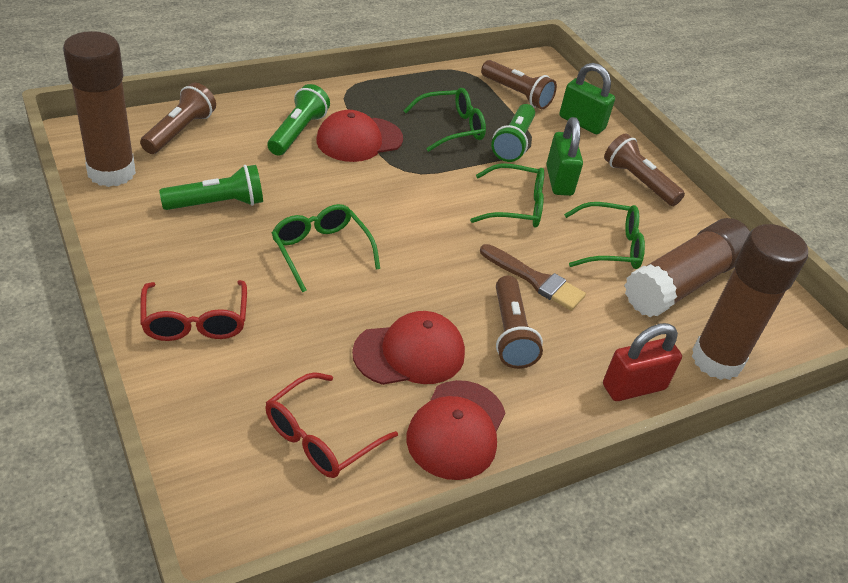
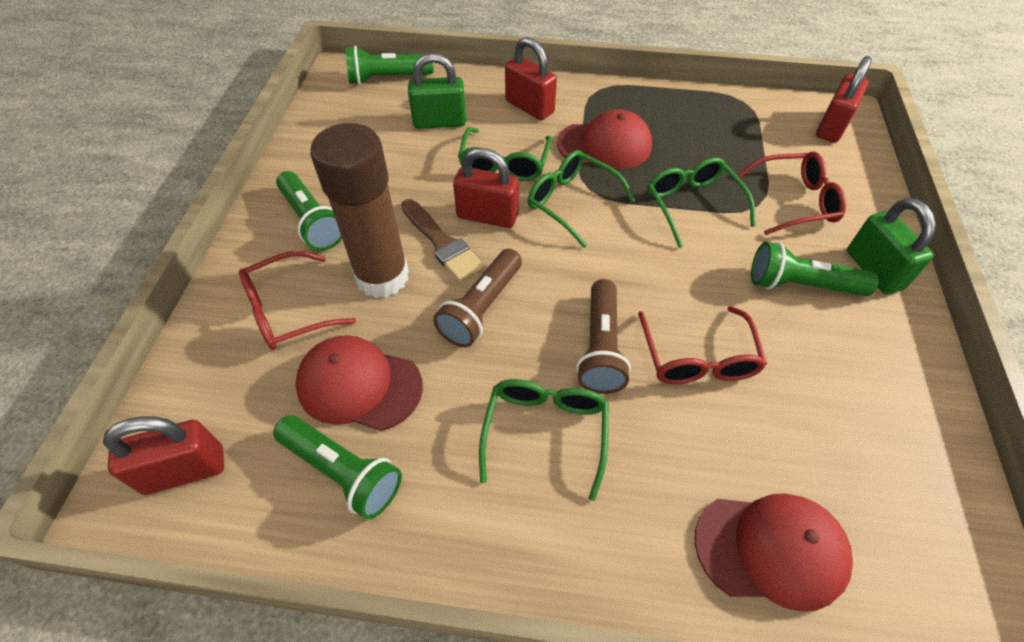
brown flashlight: [140,83,216,154] [481,60,557,109] [496,276,543,369] [604,134,685,206] = 4 -> [433,249,522,347] [576,279,631,394] = 2
brown glue stick: [63,31,136,187] [624,218,750,317] [692,224,808,380] = 3 -> [310,123,409,298] = 1
green flashlight: [159,165,263,210] [267,84,330,156] [491,104,535,162] = 3 -> [273,415,402,520] [276,171,342,251] [345,46,433,85] [751,242,879,296] = 4
red glasses: [140,280,247,341] [265,372,398,478] = 2 -> [239,251,356,350] [638,306,767,384] [737,152,846,235] = 3
red padlock: [603,323,682,401] = 1 -> [103,417,224,495] [453,148,519,228] [505,37,557,120] [816,56,872,143] = 4

